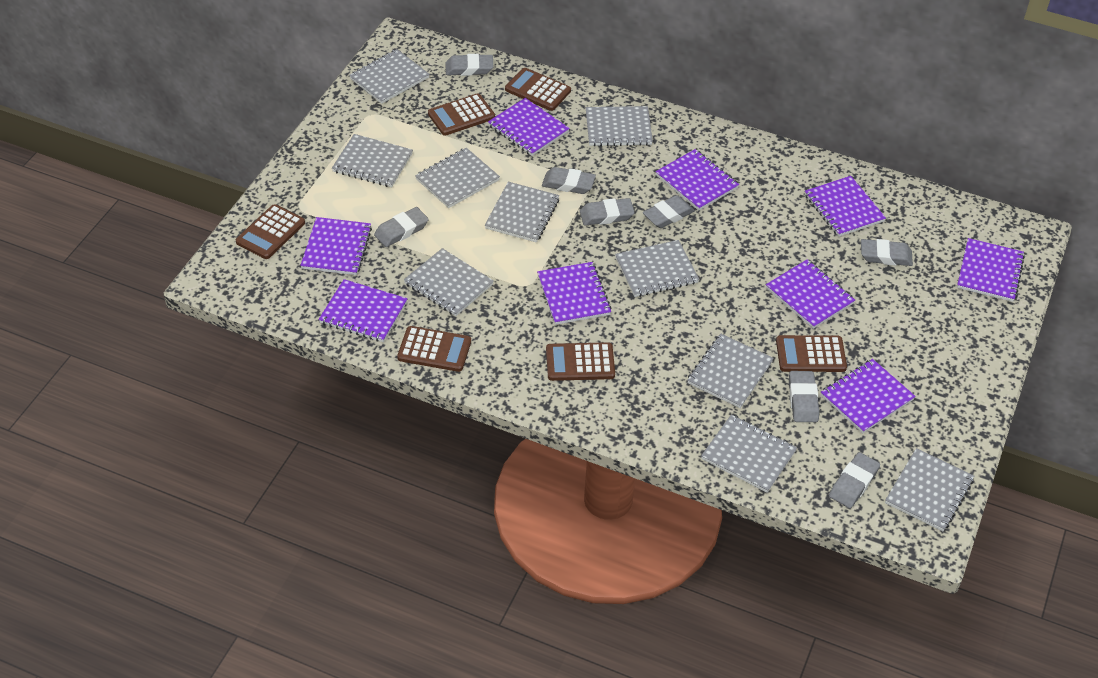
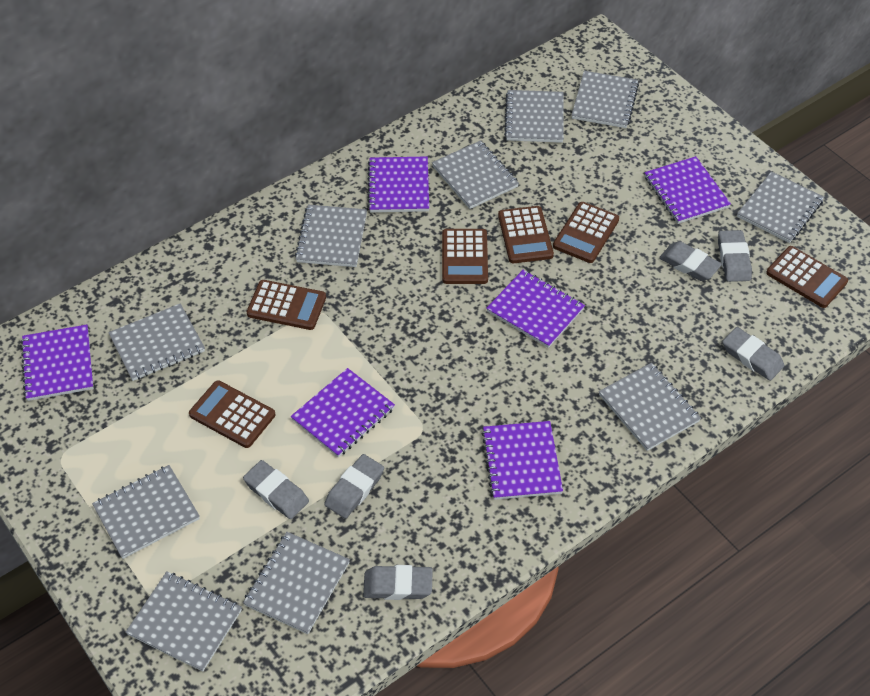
grey eraser: [374,207,429,247] [446,54,493,76] [542,167,596,194] [580,198,635,226] [643,195,695,228] [789,371,819,422] [829,452,880,508] [861,239,913,266] = 8 -> [243,460,309,519] [324,454,384,519] [363,565,433,600] [659,241,722,281] [718,230,752,282] [722,327,784,381] = 6
purple notebook: [300,217,372,275] [318,279,407,342] [488,98,570,156] [537,262,612,325] [655,149,739,211] [766,260,855,329] [805,176,886,237] [821,359,916,433] [957,238,1025,302] = 9 -> [21,325,94,401] [291,368,395,457] [367,157,429,212] [482,421,563,500] [486,270,585,348] [645,156,731,224] = 6

